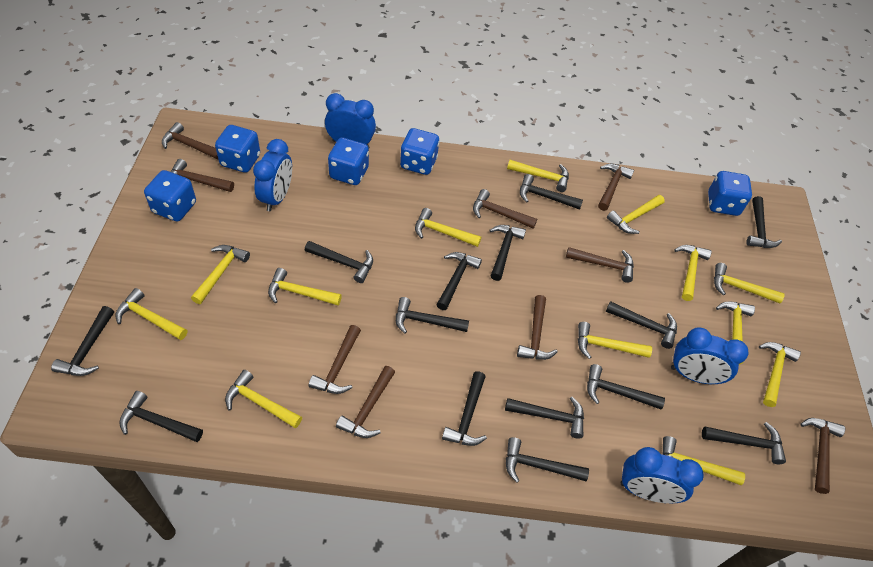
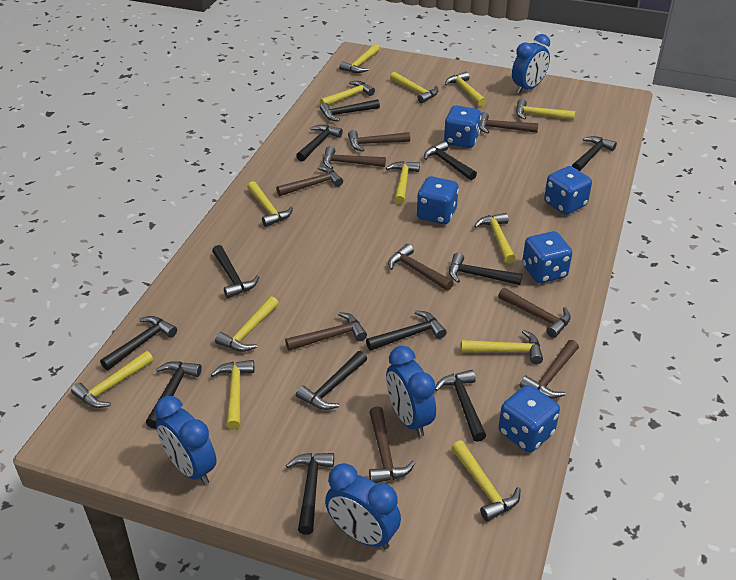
black hammer: [51,306,114,376] [119,391,203,442] [305,241,373,283] [396,297,469,334] [436,252,482,310] [442,371,487,446] [490,225,526,281] [505,397,584,439] [506,437,589,483] [520,174,583,210] [587,364,665,409] [606,301,677,349] [702,422,786,464] [746,196,782,248] = 14 -> [100,316,177,370] [146,361,202,429] [212,245,259,298] [286,453,334,535] [296,125,343,161] [296,351,367,410] [320,99,380,121] [366,311,447,351] [424,141,477,180] [435,370,486,442] [449,253,522,285] [572,136,617,171] = 12

